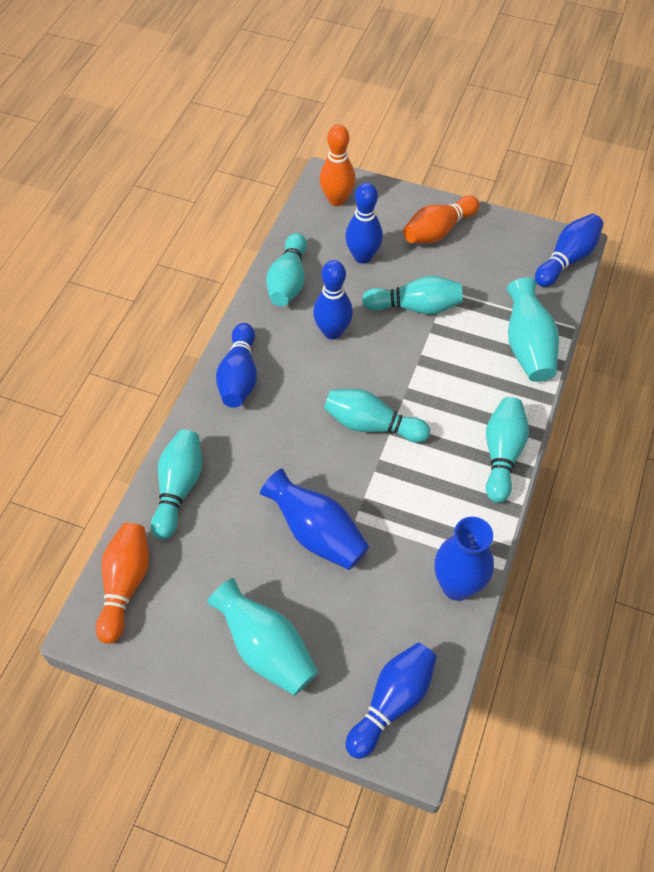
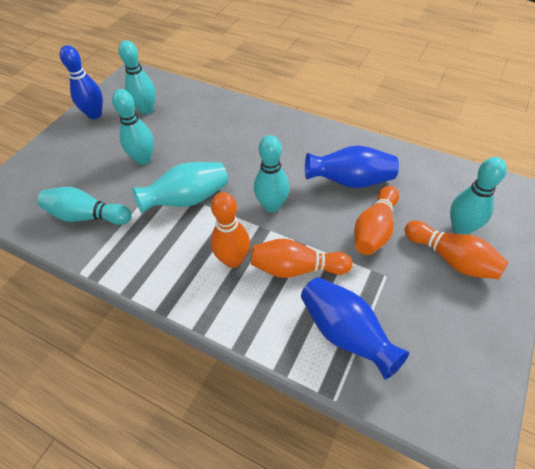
blue bowling pin: [216,323,257,408] [313,260,353,339] [345,183,383,264] [345,643,437,759] [535,214,603,287] = 5 -> [60,45,103,119] = 1
orange bowling pin: [95,523,149,644] [320,125,355,206] [403,195,480,243] = 3 -> [211,192,250,268] [251,239,353,278] [354,186,399,255] [404,220,508,279] = 4
turquoise vase: [207,578,318,696] [507,278,559,382] = 2 -> [132,162,228,214] = 1

